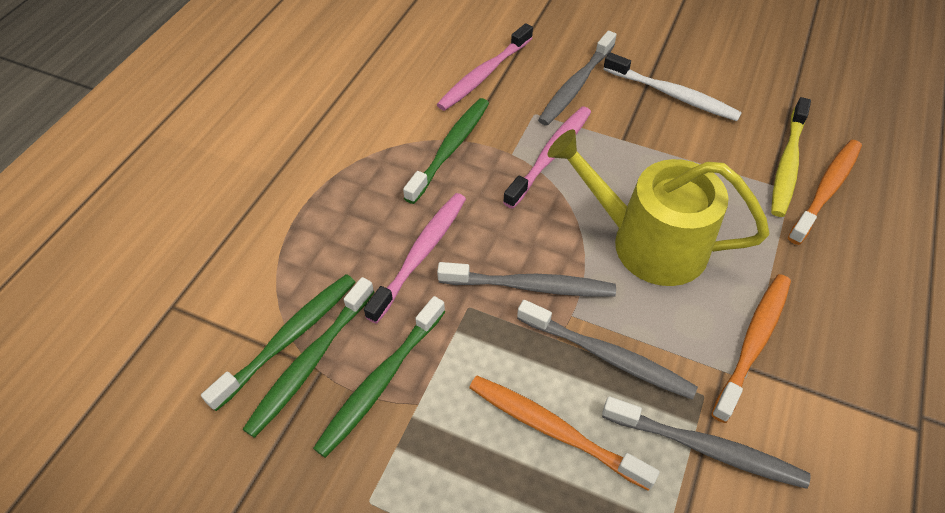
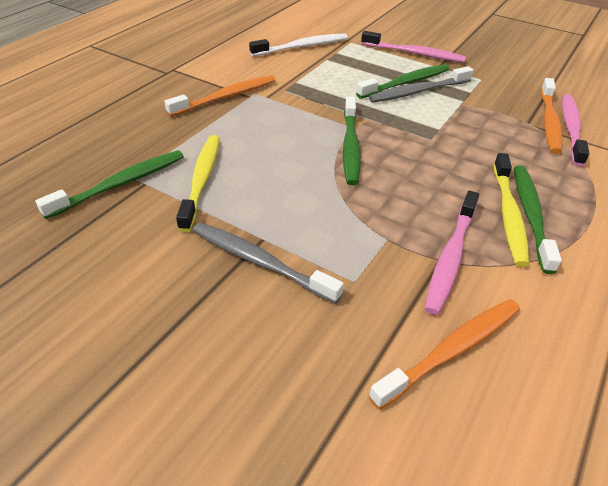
grey toothbrush: [437,262,616,296] [517,300,698,400] [538,31,617,126] [602,396,811,489] = 4 -> [192,222,344,304] [369,66,473,103] = 2
yellow toothbrush: [771,97,811,217] = 1 -> [176,135,220,232] [494,153,529,267] = 2
yellow watering can: [548,129,769,286] = 1 -> none = 0

